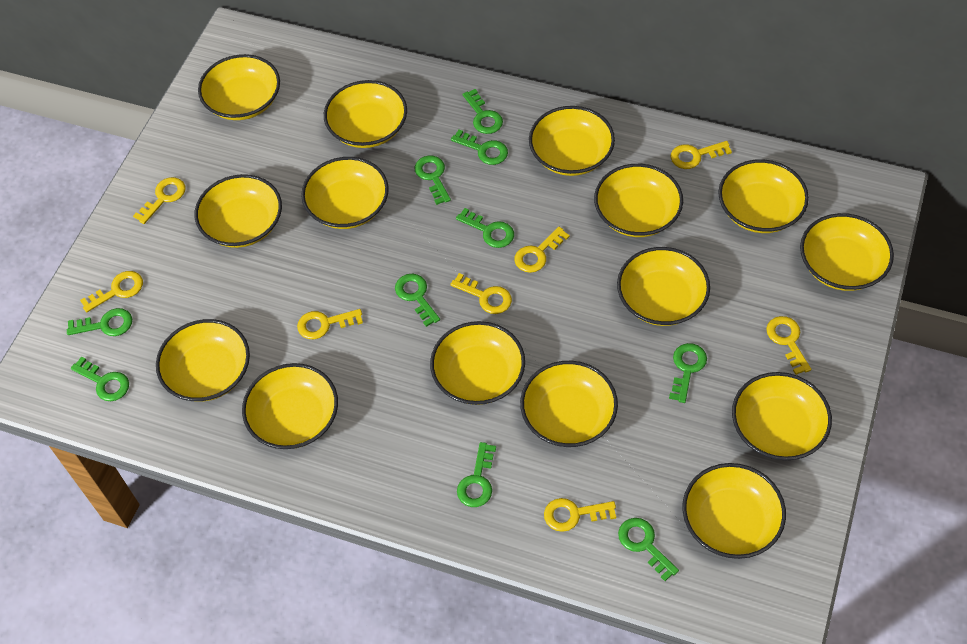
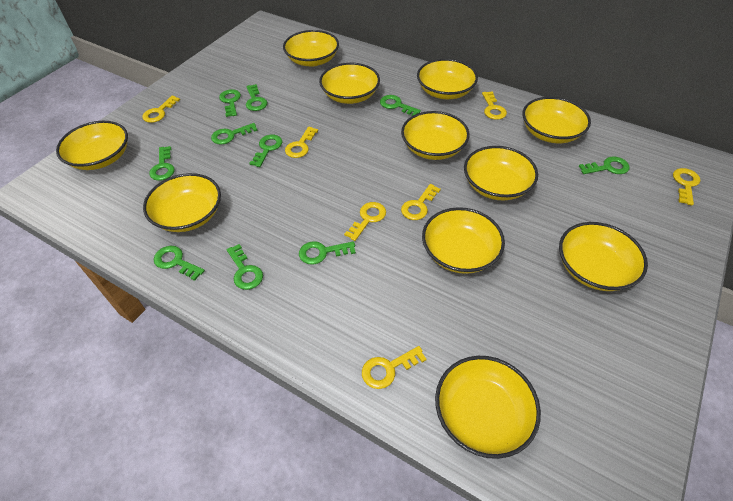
yellow bowl: [156,319,250,401] [195,174,282,248] [198,54,280,120] [242,363,338,449] [301,157,389,229] [324,80,407,148] [430,321,525,405] [520,361,618,447] [529,106,615,176] [594,164,683,237] [617,247,710,326] [682,463,786,559] [718,159,809,233] [732,372,832,460] [800,213,894,291] = 15 -> [56,121,128,170] [143,173,221,232] [283,30,339,67] [319,63,380,104] [401,111,470,160] [417,59,478,99] [422,207,505,274] [435,356,541,459] [464,146,538,201] [522,97,591,143] [559,222,648,291] = 11
yellow key: [80,271,143,312] [133,177,186,224] [297,309,363,339] [450,273,512,314] [515,227,570,273] [544,498,616,532] [671,141,732,169] [766,316,811,375] = 8 -> [142,96,180,123] [285,127,318,158] [344,202,386,241] [362,346,427,389] [401,184,441,220] [482,91,507,120] [673,168,700,206] = 7

